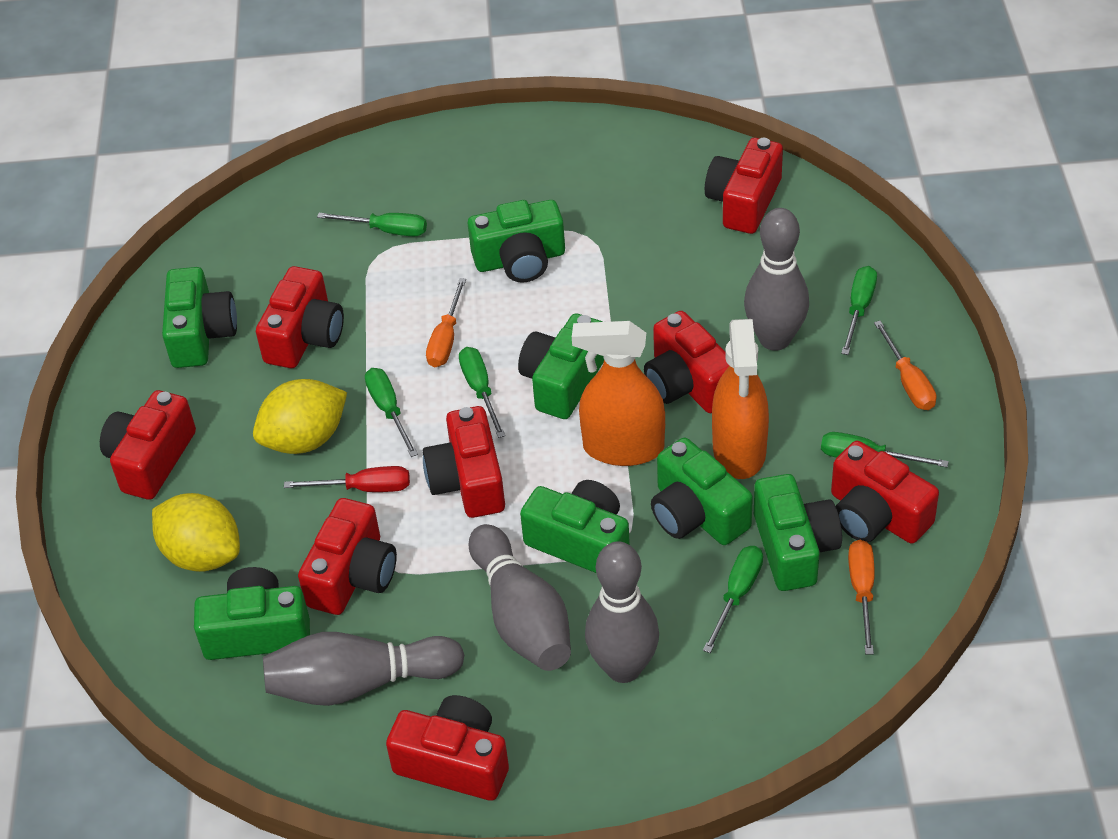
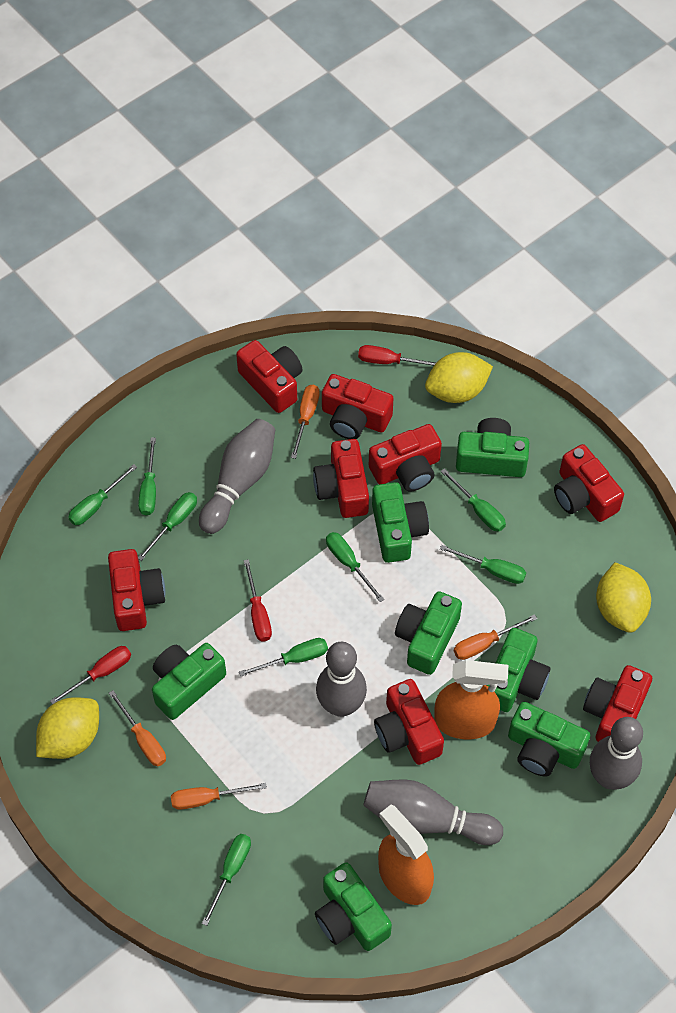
green screwdriver: [317,213,427,236] [365,368,418,457] [459,347,505,438] [703,546,763,653] [821,432,949,467] [841,266,877,355] = 6 -> [68,464,137,525] [138,438,156,516] [138,492,197,561] [202,834,251,926] [239,638,328,677] [326,532,384,602] [440,545,526,584] [441,468,506,532] = 8
orange screwdriver: [426,278,466,367] [848,540,875,654] [874,321,936,410] = 3 -> [109,690,166,766] [171,783,267,810] [291,385,320,459] [454,614,537,660] = 4
red screwdriver: [284,466,410,492] = 1 -> [50,646,131,704] [244,559,272,642] [358,345,437,366] = 3
yellow lemon: [152,493,240,572] [253,379,347,454] = 2 -> [36,697,99,759] [425,352,493,403] [596,562,651,633] = 3

